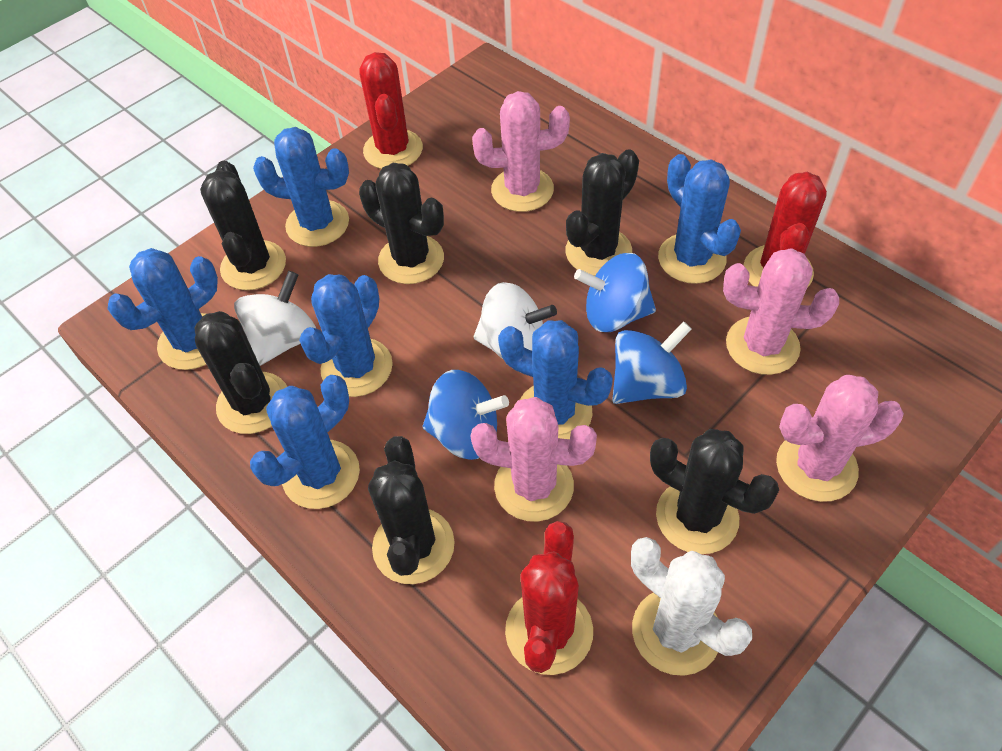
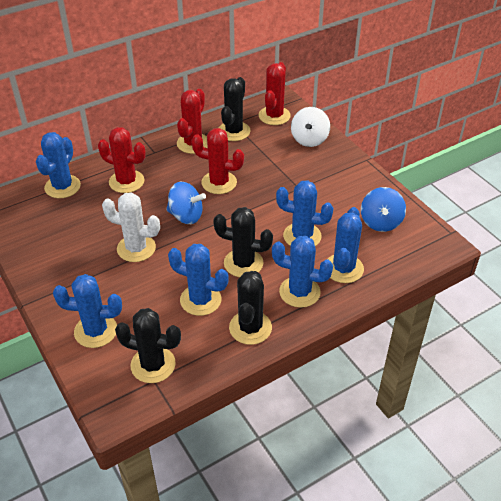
black cactus: [195,311,287,434] [200,161,286,290] [359,163,444,284] [368,436,455,584] [566,149,639,276] [650,429,779,554] = 6 -> [115,308,181,383] [213,207,273,277] [219,77,250,141] [229,271,272,345] = 4
blue spinning top: [423,370,509,460] [574,253,656,332] [612,321,692,404] = 3 -> [166,182,206,224] [361,187,406,232] = 2
pink cactus: [471,397,597,522] [472,91,570,212] [723,248,839,375] [776,375,904,502] = 4 -> none = 0
red cactus: [359,52,423,169] [505,521,593,675] [743,172,827,288] = 3 -> [98,127,146,193] [177,89,208,154] [191,128,244,194] [259,62,291,125] = 4
white spinning top: [234,271,316,366] [474,282,557,360] = 2 -> [291,107,330,147] = 1

